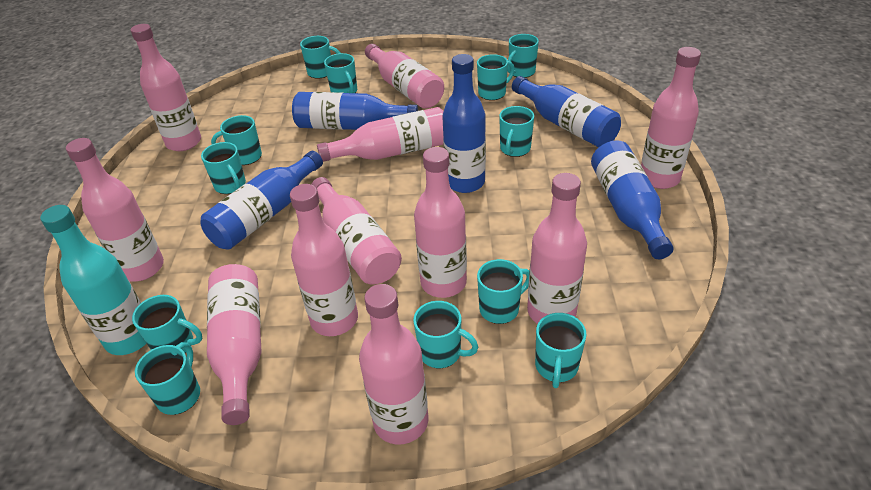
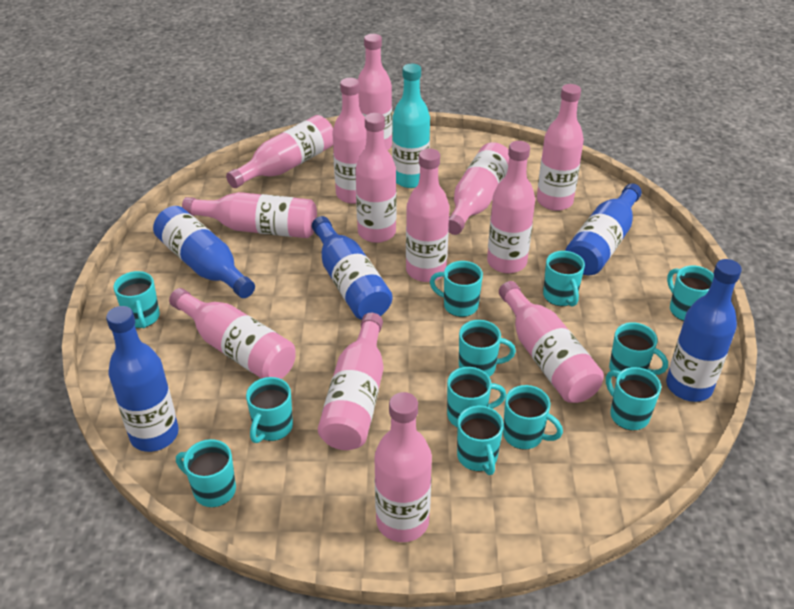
pink bottle: [66,138,164,282] [130,24,201,151] [207,264,261,425] [290,184,358,336] [311,177,402,285] [317,107,444,162] [359,284,428,445] [365,44,444,109] [414,147,467,298] [527,173,587,324] [641,47,701,189] = 11 -> [169,288,296,379] [182,192,317,238] [226,115,333,188] [318,313,383,450] [332,78,366,204] [355,113,396,243] [358,34,392,151] [374,392,432,542] [406,149,449,282] [449,142,509,235] [487,141,535,273] [499,281,604,403] [537,84,584,211] = 13

